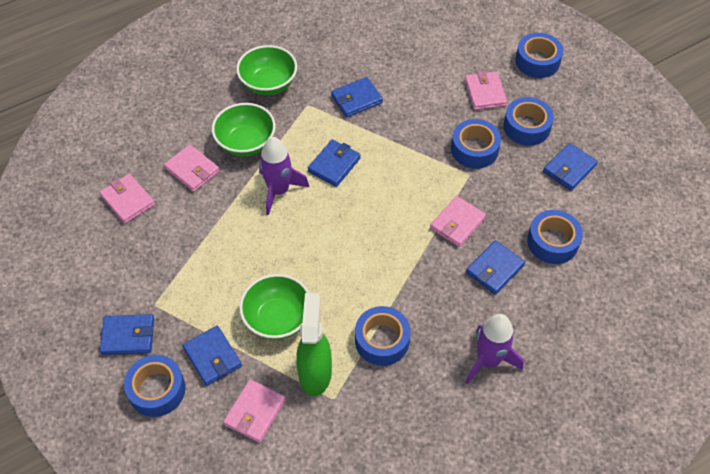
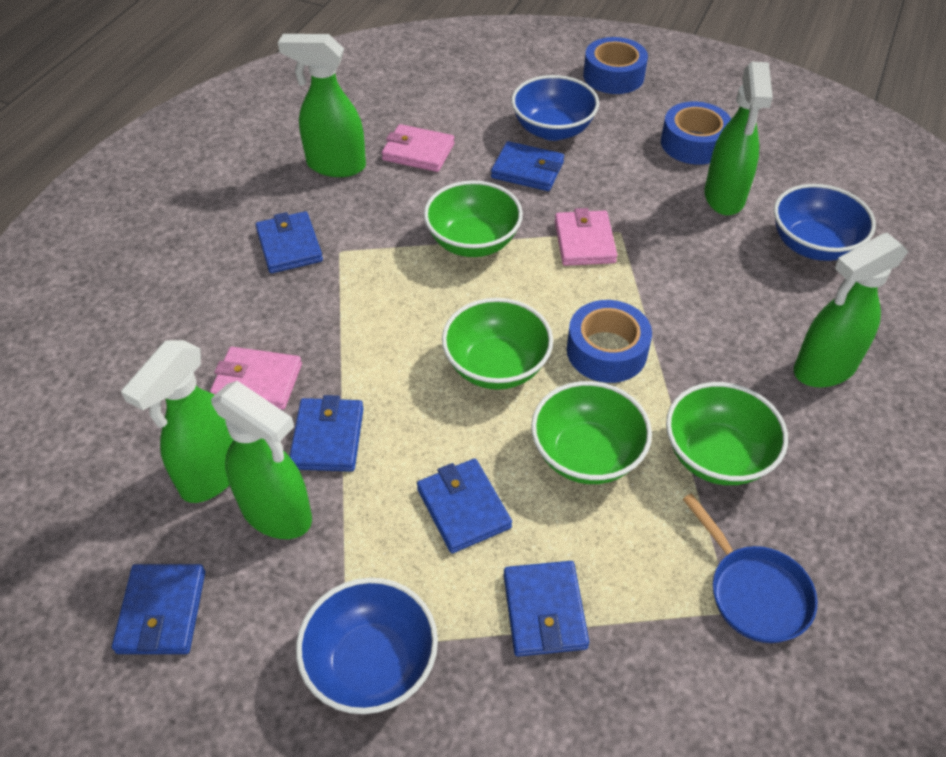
blue bowl: none = 0 -> [296,578,438,714] [511,75,599,141] [774,184,876,261] = 3
blue pan: none = 0 -> [683,493,817,643] = 1
blue tape: [124,355,185,417] [355,306,410,366] [451,119,501,169] [503,97,554,146] [515,33,563,78] [527,210,583,264] = 6 -> [567,300,652,383] [583,37,648,94] [661,102,731,165] = 3
green bowl: [212,103,276,156] [236,45,297,95] [239,274,309,340] = 3 -> [424,180,523,257] [442,298,553,390] [531,381,652,484] [666,382,788,485] = 4
green spray bottle: [296,293,332,396] = 1 -> [121,340,234,503] [211,381,312,539] [278,34,366,177] [705,62,773,216] [794,233,909,387] = 5
pink wallet: [100,174,155,224] [164,144,220,192] [223,379,286,443] [430,196,486,247] [465,71,507,110] = 5 -> [210,347,302,410] [382,124,455,172] [555,208,617,266] = 3
purple rocket: [259,137,309,215] [465,314,524,384] = 2 -> none = 0

